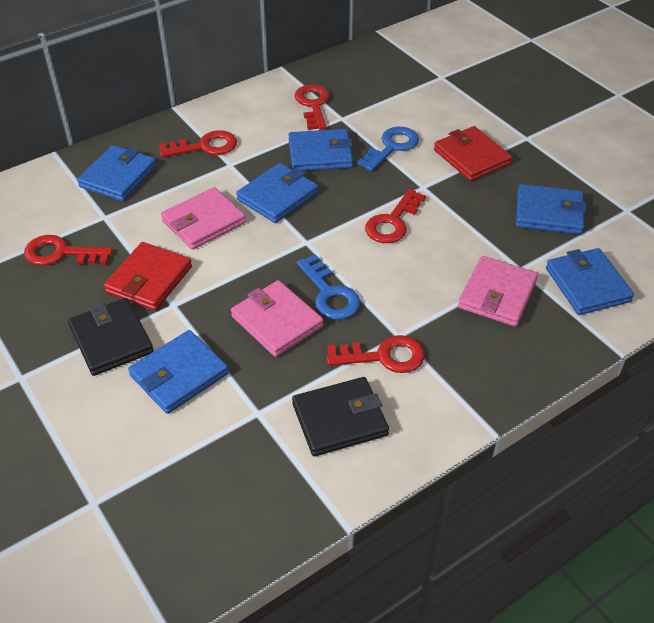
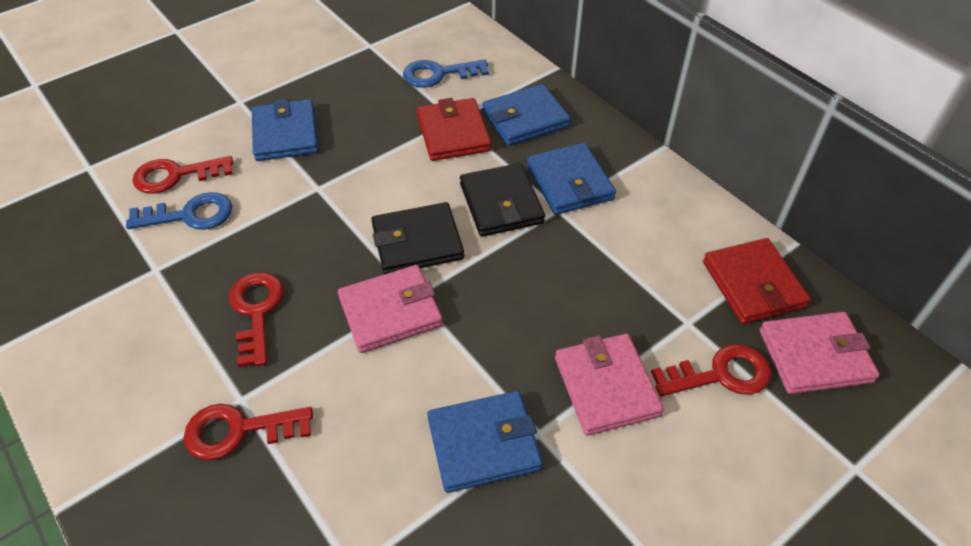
blue wallet: [77,145,157,201] [128,330,229,414] [236,163,318,223] [289,129,353,171] [516,184,587,235] [546,248,634,315] = 6 -> [252,98,319,161] [427,391,543,493] [482,84,571,146] [527,143,616,215] = 4
red key: [24,235,113,266] [159,130,237,157] [294,85,330,130] [327,335,425,373] [365,189,426,243] = 5 -> [133,156,233,194] [184,404,313,460] [229,272,284,367] [651,344,771,397] = 4

